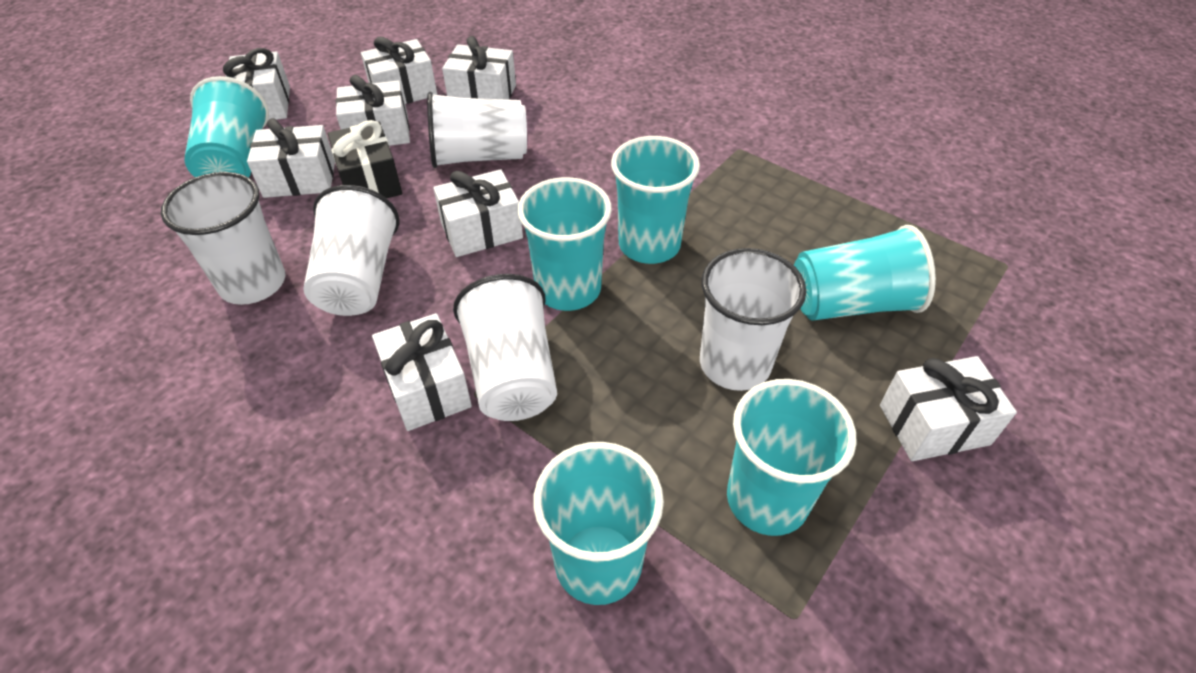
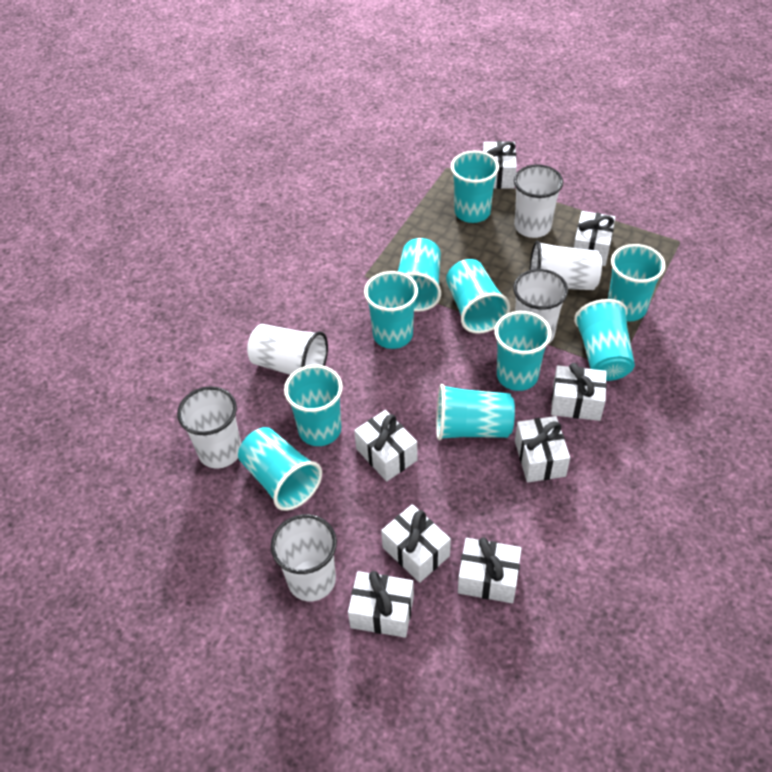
black gift: [328,120,402,198] = 1 -> none = 0
turquoise cup: [184,76,269,177] [517,177,612,311] [533,442,664,605] [611,136,700,264] [727,379,857,536] [794,225,936,321] = 6 -> [238,427,322,511] [284,365,343,446] [364,271,418,349] [398,238,441,312] [436,384,515,441] [446,259,510,334] [451,151,499,223] [495,311,551,391] [574,299,635,381] [608,244,666,321] = 10
white cup: [161,172,286,305] [303,185,399,316] [427,92,527,168] [453,274,557,421] [700,248,806,391] = 5 -> [177,386,241,469] [247,324,328,375] [271,514,337,601] [513,269,568,344] [514,164,563,238] [529,241,602,290] = 6

